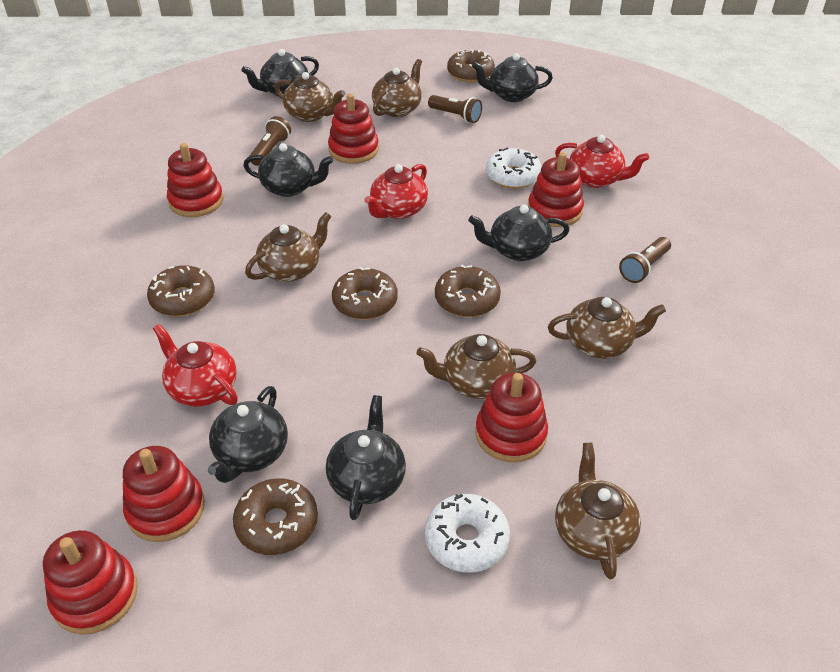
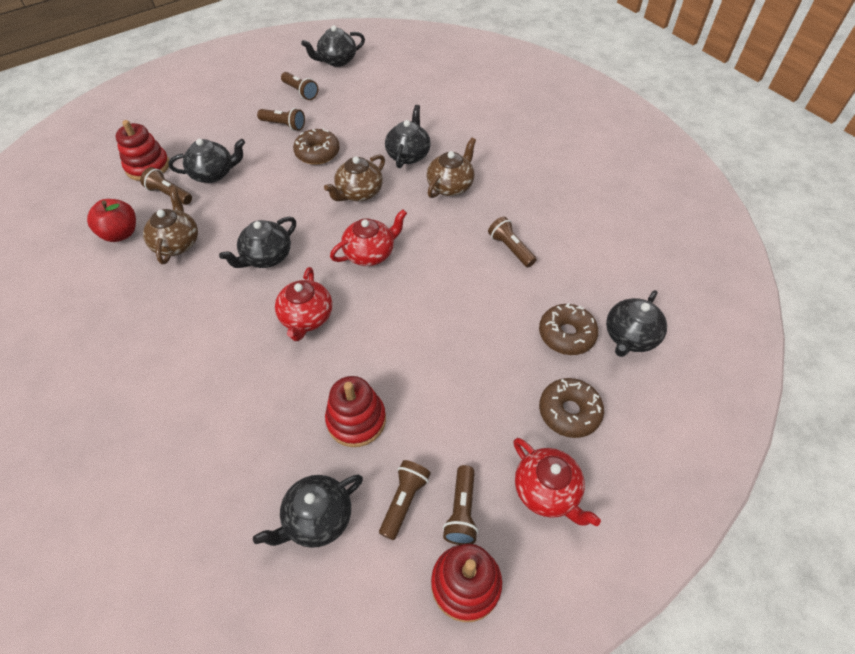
brown donut: [147,265,215,316] [233,478,318,555] [332,267,398,320] [435,265,501,317] [447,49,495,82] = 5 -> [293,128,340,165] [539,303,599,355] [539,378,604,438] = 3
brown flashlight: [250,116,291,166] [428,95,482,123] [619,237,671,283] = 3 -> [140,167,192,205] [257,108,305,131] [281,72,318,100] [379,460,431,540] [443,465,478,545] [488,217,537,267] = 6
brown teapot: [245,212,331,282] [275,72,345,122] [372,59,422,117] [416,334,536,399] [548,297,666,359] [555,443,641,579] = 6 -> [143,187,198,264] [324,154,385,201] [427,138,476,198] = 3
red apple: none = 0 -> [87,199,136,242] = 1
red stacking toy: [43,530,138,635] [123,446,205,542] [167,143,224,217] [328,93,379,164] [475,373,548,462] [528,152,584,227] = 6 -> [116,120,169,181] [325,376,386,447] [431,544,502,622] = 3
white donut: [425,494,510,573] [486,148,542,189] = 2 -> none = 0

